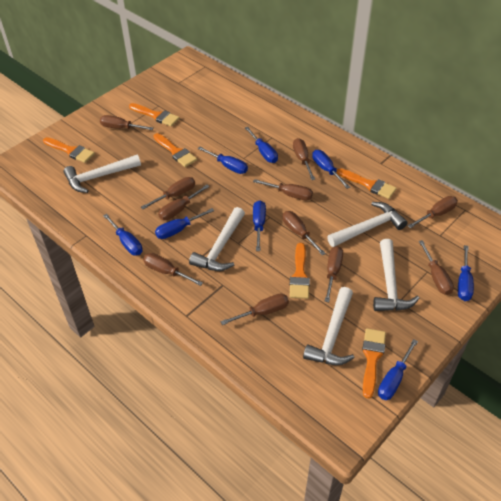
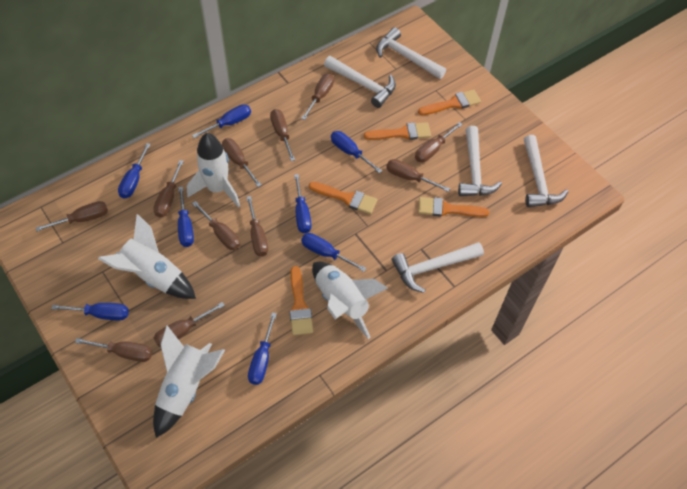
orange brush: [43,137,95,163] [129,103,180,127] [154,133,197,167] [289,243,310,299] [337,168,397,199] [362,328,386,399] = 6 -> [290,266,313,335] [309,182,378,214] [364,122,431,140] [418,89,481,115] [418,197,490,217] = 5
white rocket: none = 0 -> [98,214,196,299] [153,325,225,438] [187,133,240,208] [312,262,388,339] = 4

